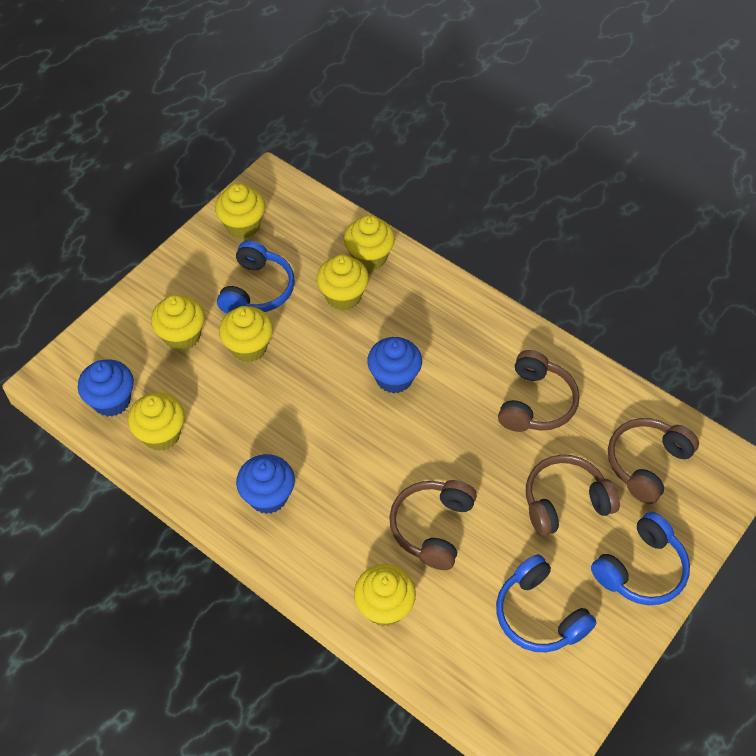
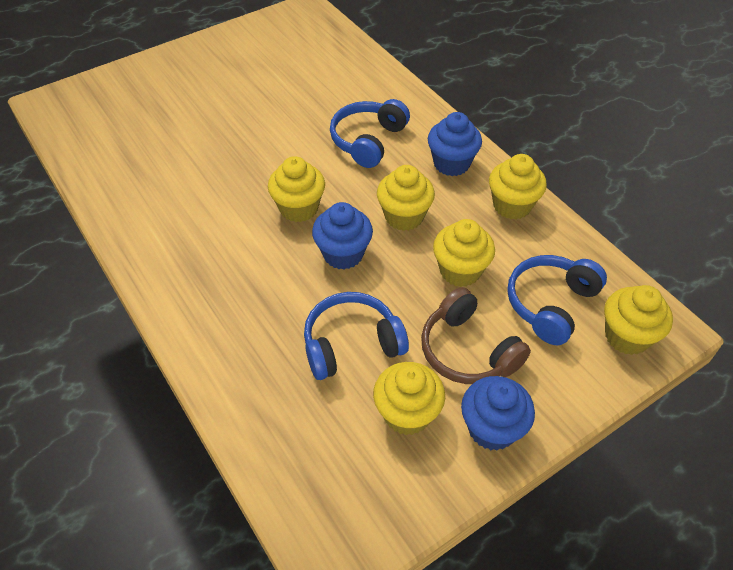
brown headphones: [389,480,477,570] [498,350,580,432] [526,455,620,536] [608,418,699,504] = 4 -> [421,287,531,384] = 1
yellow cupcake: [128,393,185,451] [151,295,205,351] [215,183,265,239] [219,306,273,362] [317,254,369,311] [344,215,395,271] [354,564,416,626] = 7 -> [268,156,325,222] [373,362,445,435] [377,165,435,231] [433,219,495,287] [489,154,547,220] [604,285,673,355] = 6

